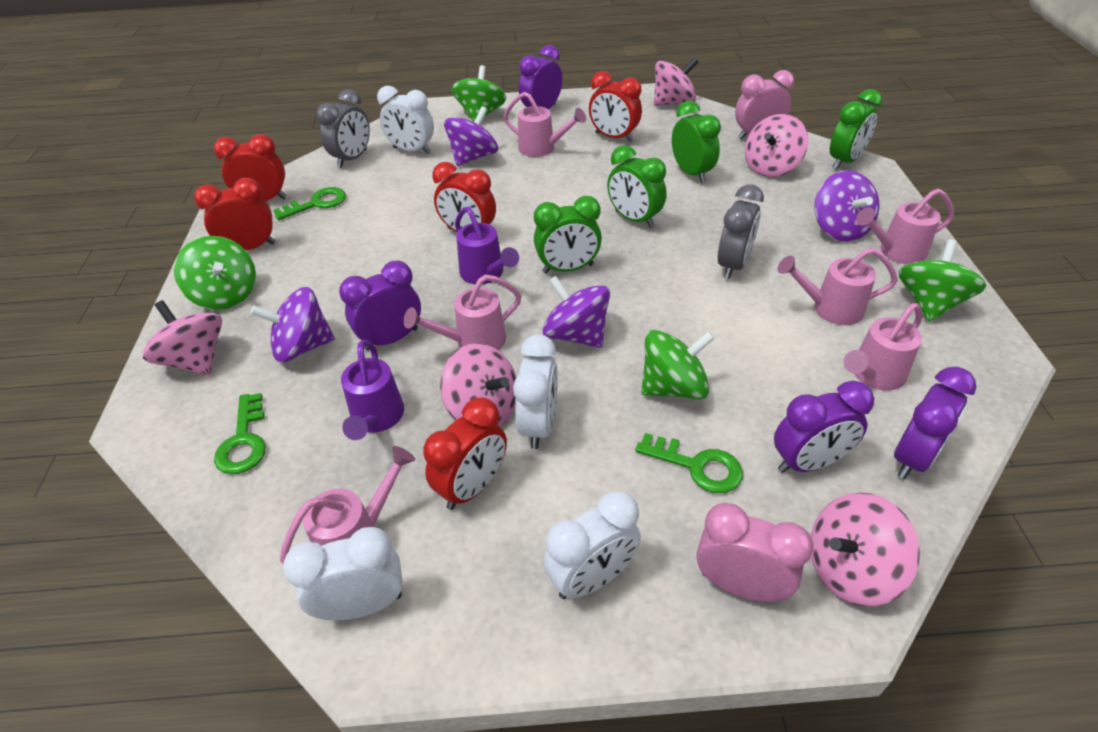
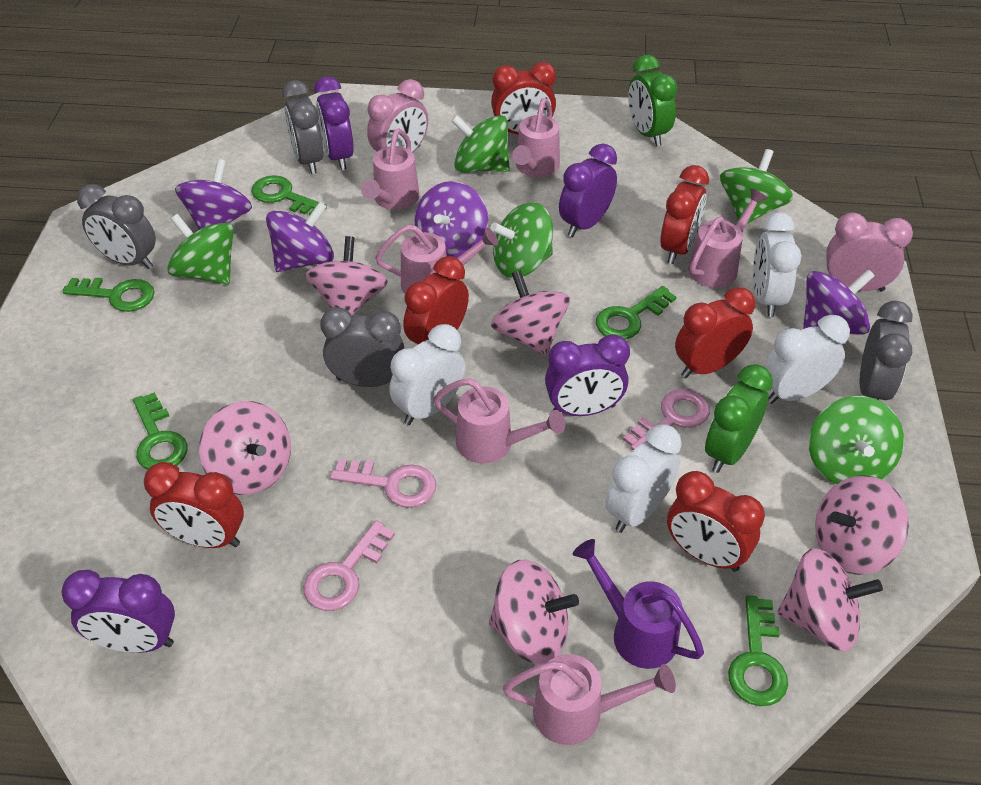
green clock: [534,196,602,274] [607,145,666,228] [672,101,721,183] [830,89,882,169] = 4 -> [628,55,678,146] [705,364,773,473] = 2
green key: [214,393,266,474] [273,187,346,220] [635,433,743,493] = 3 -> [62,278,155,312] [133,392,188,470] [251,175,327,216] [596,286,676,340] [728,596,788,706] = 5
green spinning top: [174,236,256,310] [451,65,506,122] [641,330,715,400] [898,239,986,322] = 4 -> [167,214,234,285] [451,115,510,173] [491,202,553,278] [720,149,793,224] [809,396,904,484] = 5
grey clock: [317,89,370,168] [718,184,764,279] = 2 -> [77,184,156,269] [282,80,323,174] [320,307,404,387] [860,301,913,400] = 4
pink key: none = 0 -> [303,520,395,611] [330,459,436,508] [623,389,710,451] = 3
pink spinning top: [143,300,222,375] [440,343,517,426] [654,58,698,106] [745,114,809,177] [811,493,920,606] = 5 -> [199,401,291,495] [305,236,388,316] [489,560,579,665] [491,270,570,356] [777,548,883,651] [815,475,909,575] = 6
purple watering can: [341,340,404,440] [455,207,519,284] = 2 -> [573,539,704,669] = 1
red clock: [194,178,275,250] [214,134,287,201] [423,397,507,510] [432,162,496,232] [589,71,642,142] = 5 -> [144,462,244,548] [403,256,469,344] [491,62,556,134] [660,165,709,264] [667,471,765,572] [675,287,756,378] = 6

